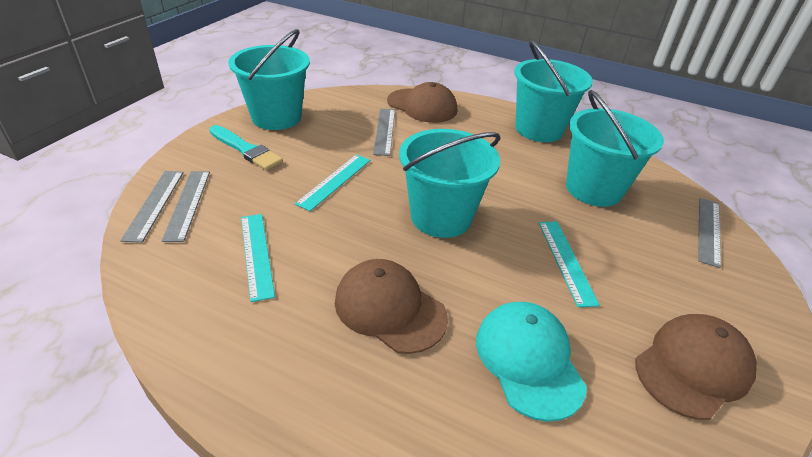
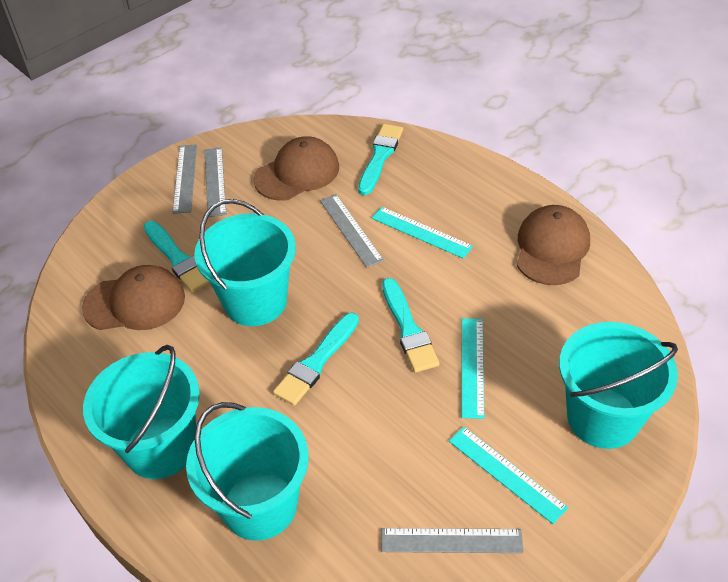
turquoise brush: [209,125,283,170] = 1 -> [144,221,210,292] [273,313,359,406] [358,124,403,195] [382,278,439,373] = 4
turquoise cap: [476,302,587,422] = 1 -> none = 0

